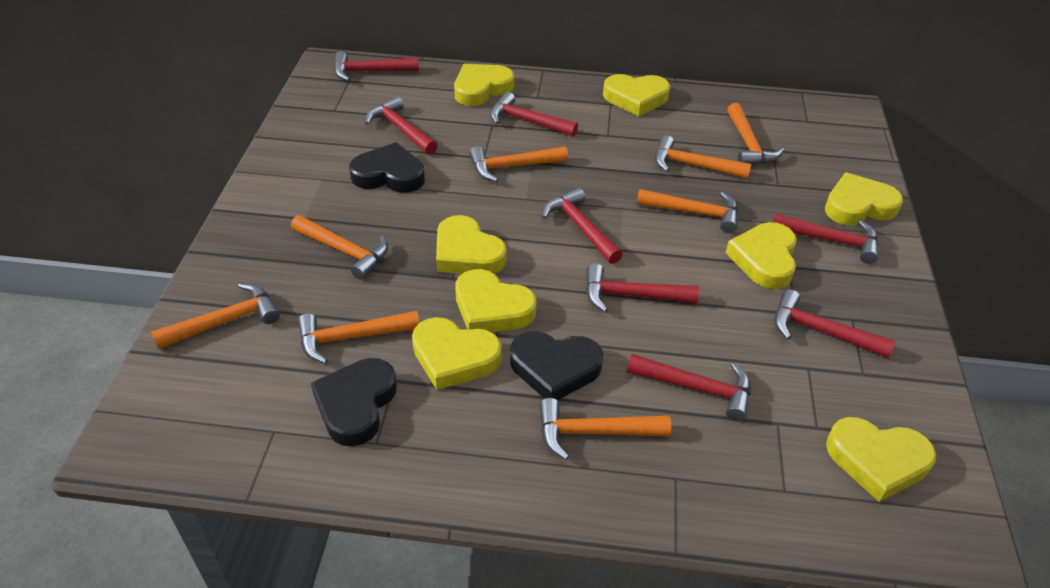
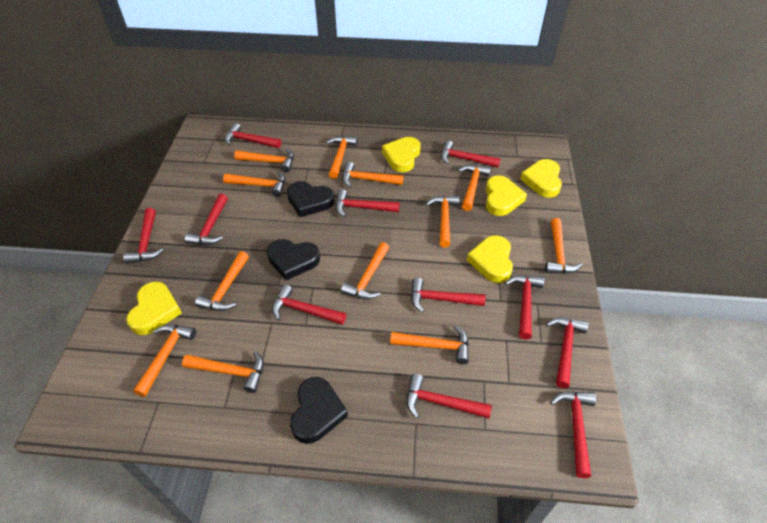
orange hammer: [151,283,280,349] [291,215,388,280] [298,311,420,364] [469,146,568,182] [539,398,671,460] [637,189,739,233] [655,135,751,178] [727,103,784,165] = 8 -> [133,324,196,397] [182,351,264,393] [195,251,249,311] [223,171,285,197] [234,148,294,172] [327,136,358,179] [341,242,389,300] [342,162,404,187] [390,325,469,364] [426,195,460,248] [458,165,491,211] [545,218,583,274] = 12
red hammer: [334,51,419,81] [365,96,438,155] [490,92,578,137] [542,188,623,264] [586,263,699,312] [627,354,751,421] [773,213,878,264] [774,289,895,358] = 8 -> [123,208,163,264] [185,194,228,245] [225,123,281,148] [272,284,346,325] [336,189,400,217] [406,374,492,418] [411,278,486,313] [441,140,501,167] [505,275,544,340] [546,317,589,388] [550,391,596,478] = 11
yellow heart: [412,317,502,390] [436,215,507,274] [454,64,514,106] [455,269,536,332] [603,74,670,117] [726,222,797,289] [825,172,903,225] [826,417,936,502] = 8 -> [126,282,182,335] [382,137,421,172] [467,235,513,283] [486,176,527,216] [520,159,562,198] = 5

